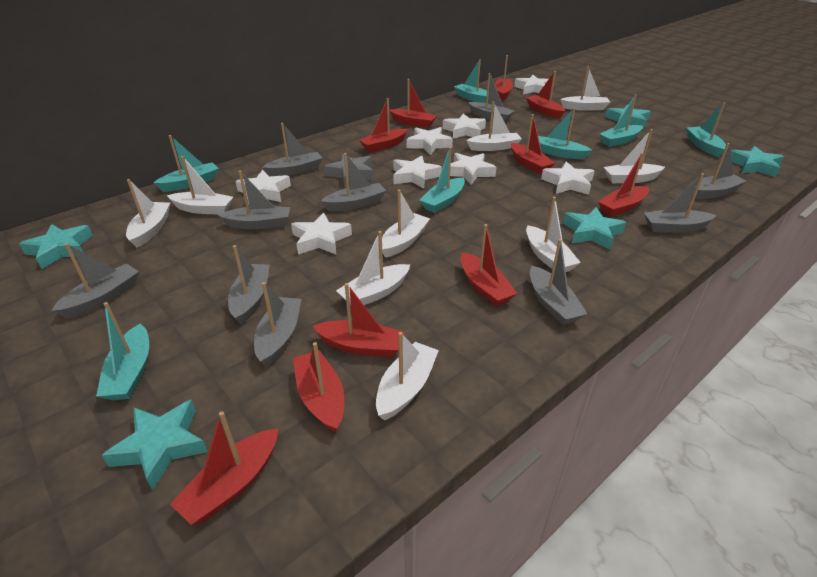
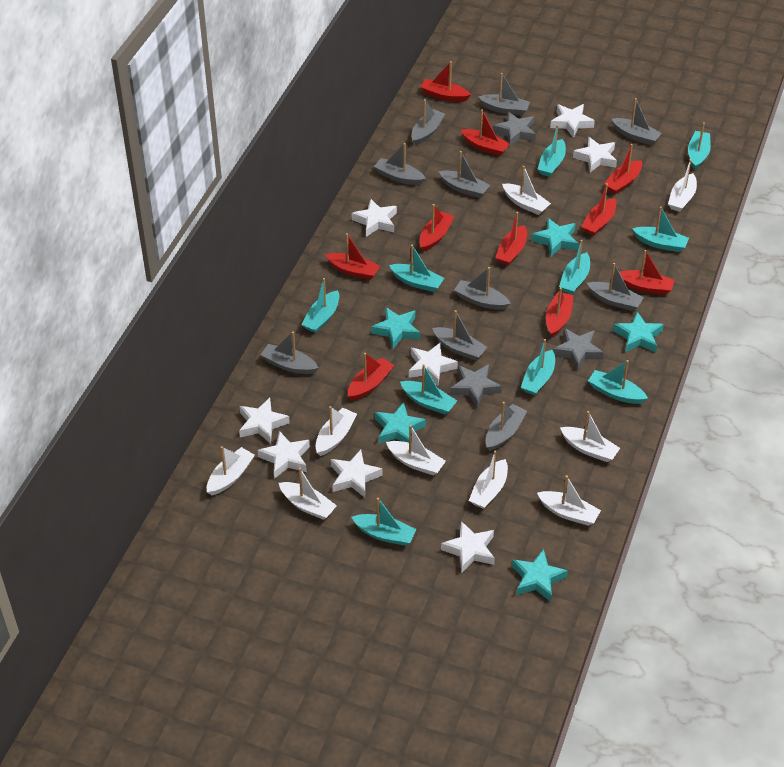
grey star: [324,154,374,186] = 1 -> [450,364,502,407] [493,111,536,146] [553,328,604,371] = 3
turquoise boat: [96,302,149,400] [154,135,219,192] [419,147,465,213] [454,59,489,103] [538,108,592,159] [599,94,643,147] [686,102,726,157] = 7 -> [301,278,339,333] [352,498,416,546] [389,245,444,292] [400,364,457,414] [521,339,555,395] [538,125,566,177] [559,240,590,294] [588,360,648,404] [632,206,689,252] [688,122,711,170] = 10

